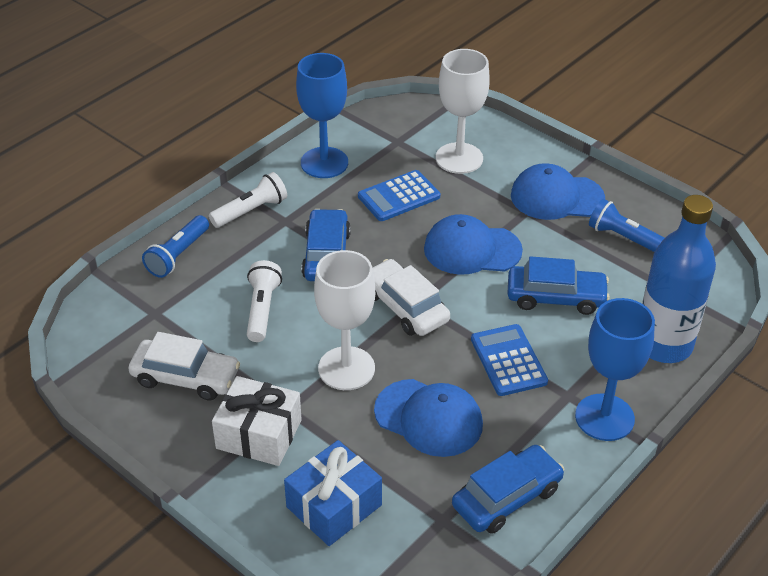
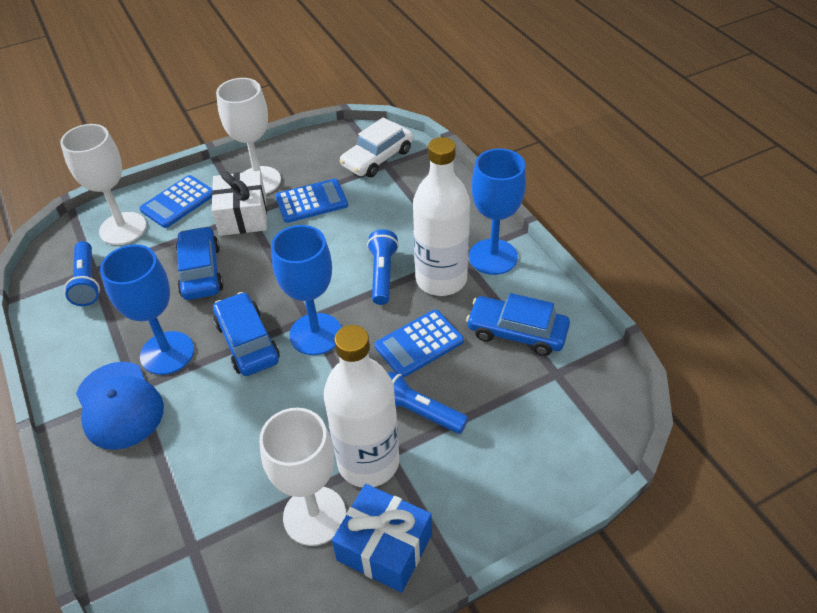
blue bottle: [642,195,716,363] = 1 -> none = 0
blue calculator: [358,170,440,221] [471,324,548,396] = 2 -> [139,175,212,228] [275,179,348,223] [375,309,464,378] = 3
blue cap: [374,379,483,457] [424,214,523,275] [511,163,605,220] = 3 -> [76,362,164,450] = 1
blue flashlight: [142,215,209,278] [589,199,665,252] = 2 -> [64,241,100,306] [367,229,399,305] [388,371,468,434] = 3
blue goblet: [296,53,348,178] [575,298,655,441] = 2 -> [100,244,194,375] [271,225,341,355] [469,148,526,275] = 3
white bottle: none = 0 -> [324,325,400,487] [413,137,470,296] = 2
white car: [128,332,240,401] [372,259,450,336] = 2 -> [340,117,413,177] = 1
white flashlight: [209,172,287,228] [247,260,282,342] = 2 -> none = 0
white goblet: [314,250,375,390] [436,49,490,174] = 2 -> [60,124,146,245] [216,78,281,194] [259,408,346,546] = 3

